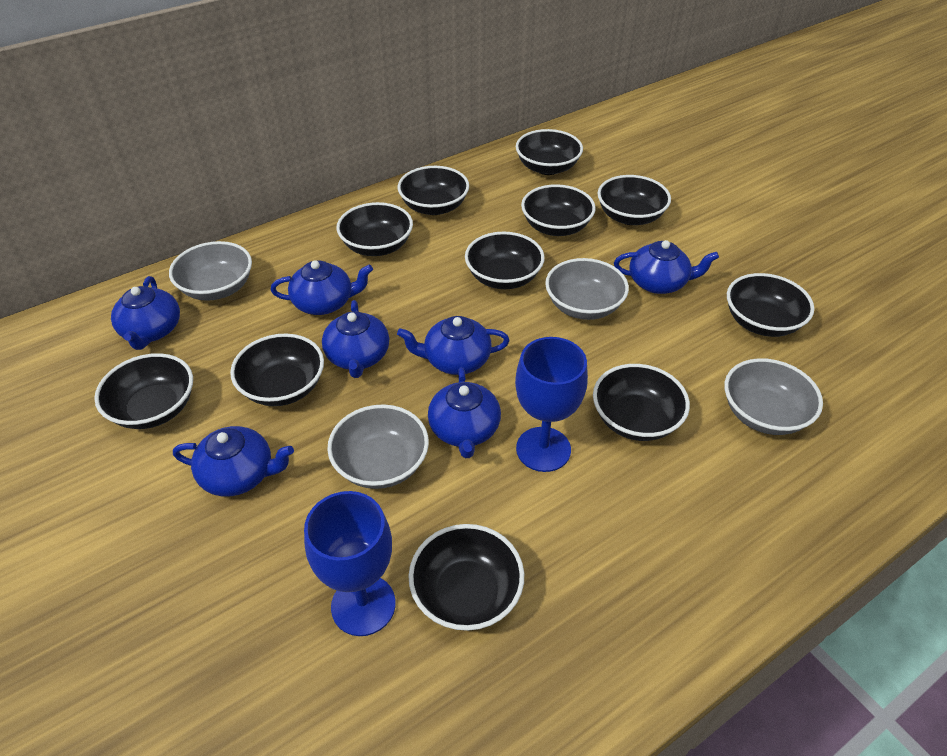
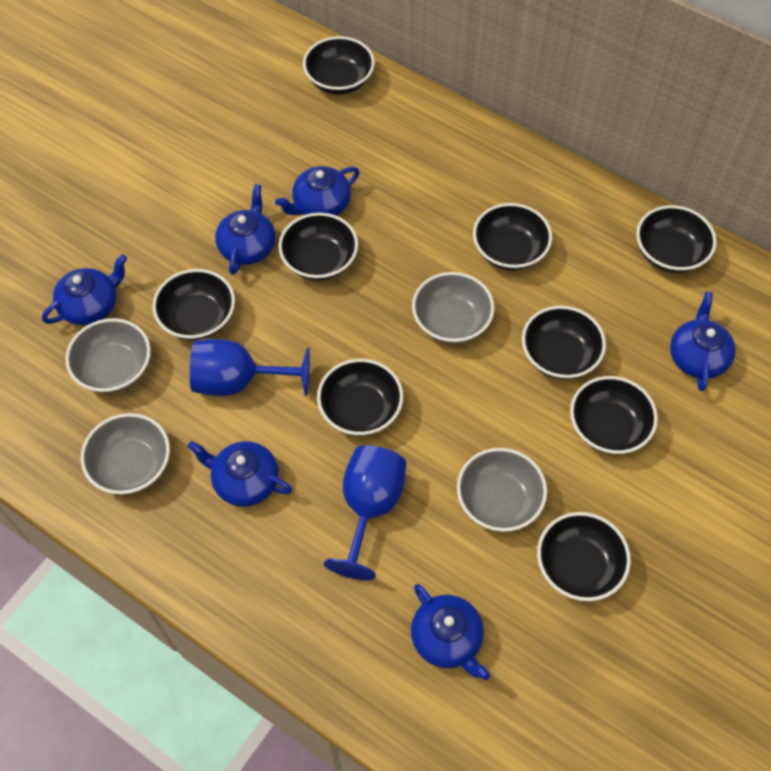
black bowl: [94,353,193,429] [230,334,324,406] [336,202,413,256] [398,166,469,215] [409,524,524,631] [465,232,545,289] [516,129,583,175] [521,184,596,236] [593,364,690,441] [598,175,671,225] [727,273,814,337] = 11 -> [152,269,235,340] [278,213,358,281] [303,36,375,95] [317,359,403,436] [473,203,552,271] [522,306,606,380] [537,512,631,601] [570,376,658,454] [636,205,717,273] = 9
blue teapot: [111,276,180,350] [173,426,294,496] [271,260,373,315] [322,300,389,378] [397,316,509,375] [428,367,501,458] [614,240,719,294] = 7 -> [42,254,127,325] [187,441,292,507] [215,184,276,275] [275,166,360,216] [411,584,490,680] [670,291,736,391] = 6

